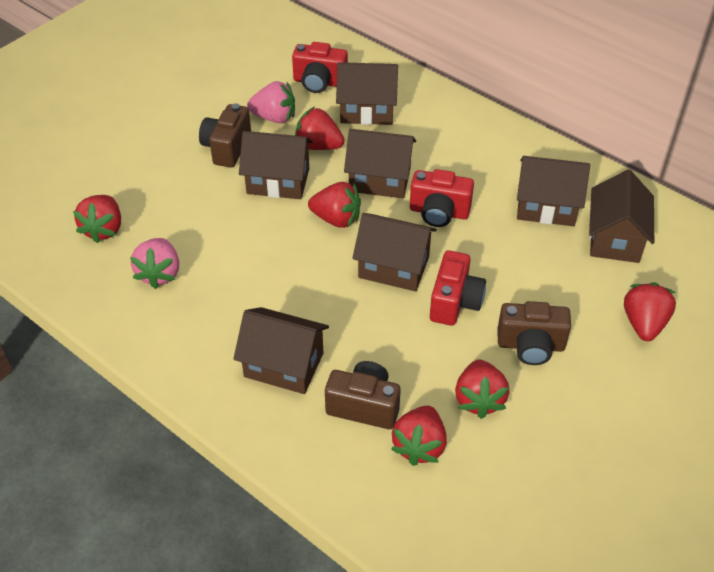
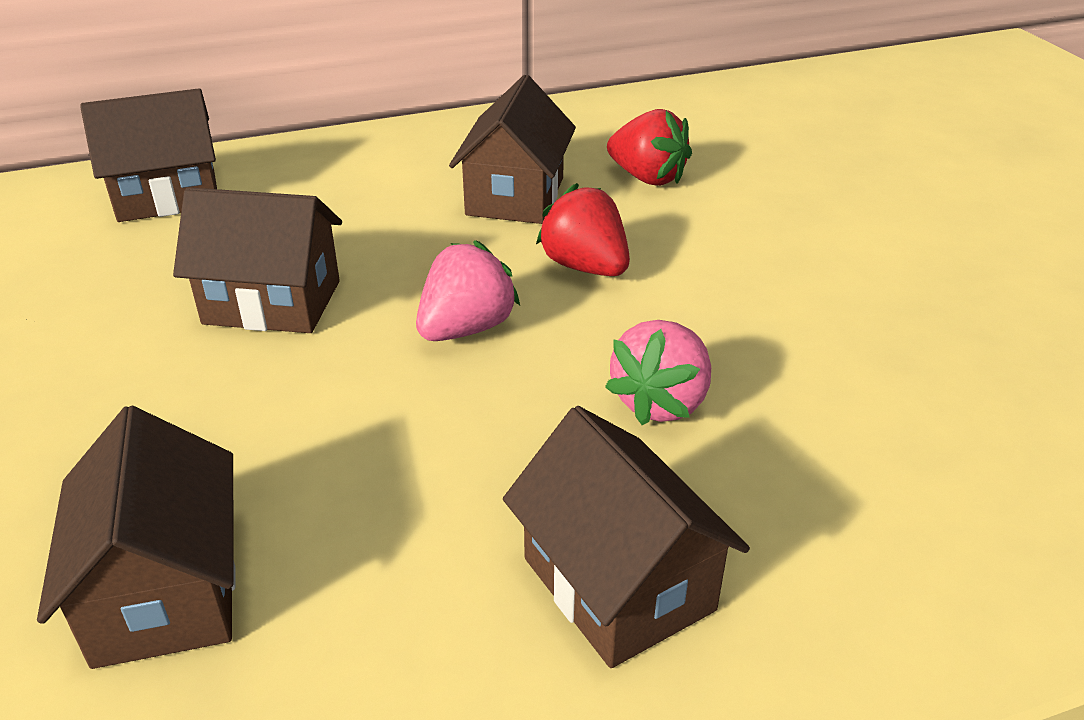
brown camera: [199,103,251,168] [325,361,401,429] [498,301,571,365] = 3 -> none = 0
brown house: [233,307,329,394] [239,131,313,199] [336,62,398,125] [344,129,416,198] [353,213,437,291] [517,156,590,226] [589,170,654,263] = 7 -> [37,406,235,669] [80,88,217,222] [173,187,342,333] [449,75,576,224] [503,406,750,668] = 5
red camera: [292,42,348,93] [410,169,474,227] [430,250,486,326] = 3 -> none = 0
red strawberry: [73,195,121,243] [295,107,345,150] [308,182,361,228] [391,405,447,466] [455,360,510,419] [624,283,676,341] = 6 -> [536,183,630,276] [607,109,692,186] = 2

